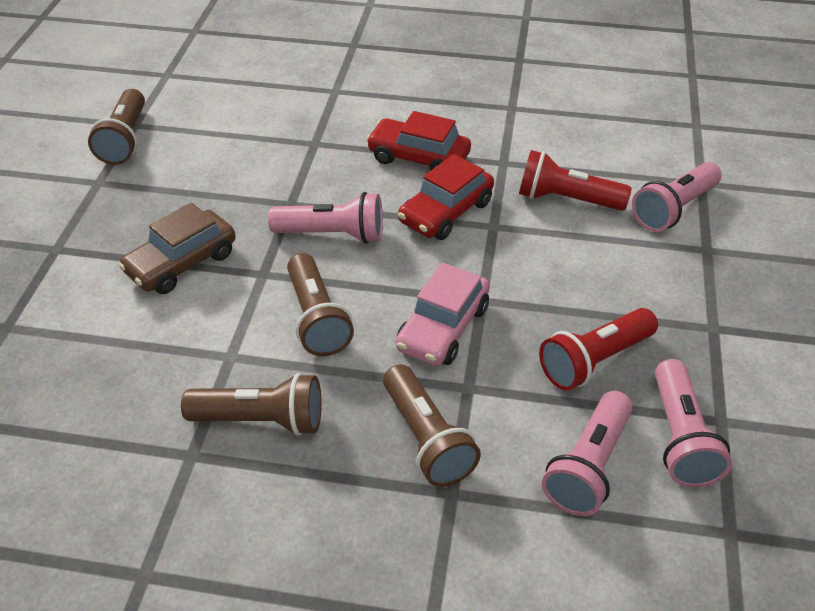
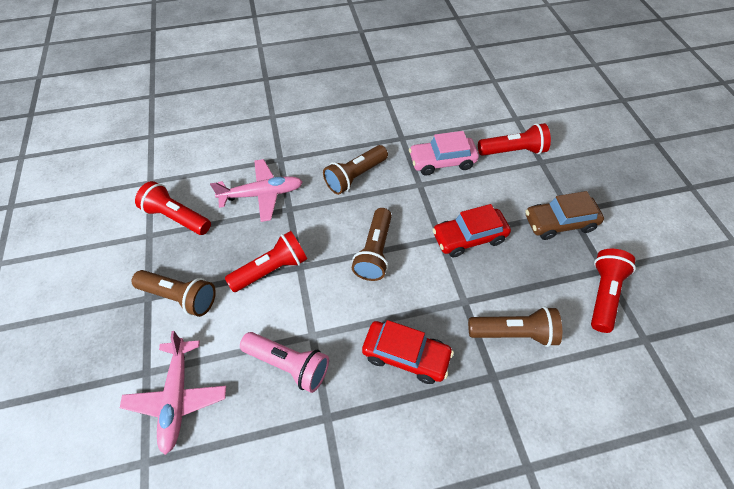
pink flashlight: [268,192,383,244] [542,391,633,516] [632,162,722,232] [655,359,732,488] = 4 -> [240,332,329,393] = 1
pink plane: none = 0 -> [120,331,226,455] [210,159,303,222] = 2
red flashlight: [519,150,632,211] [539,308,658,391] = 2 -> [135,181,211,235] [225,231,307,292] [478,123,551,156] [591,249,636,333] = 4

